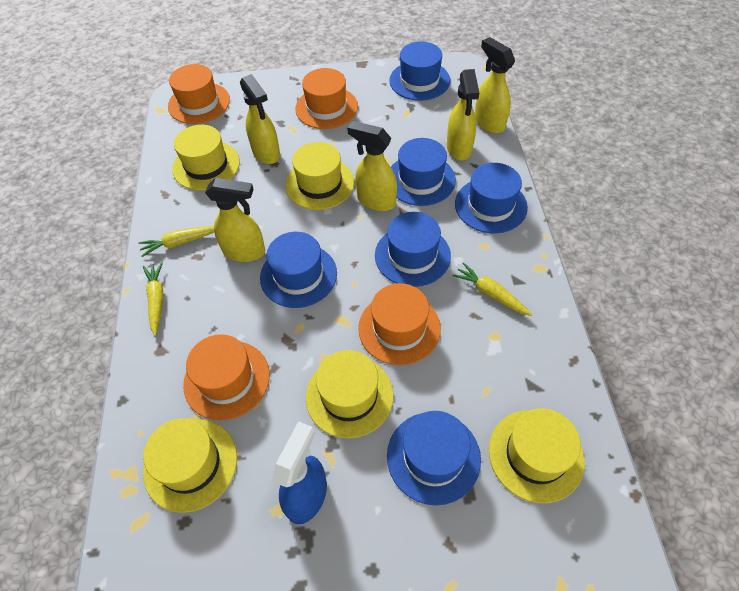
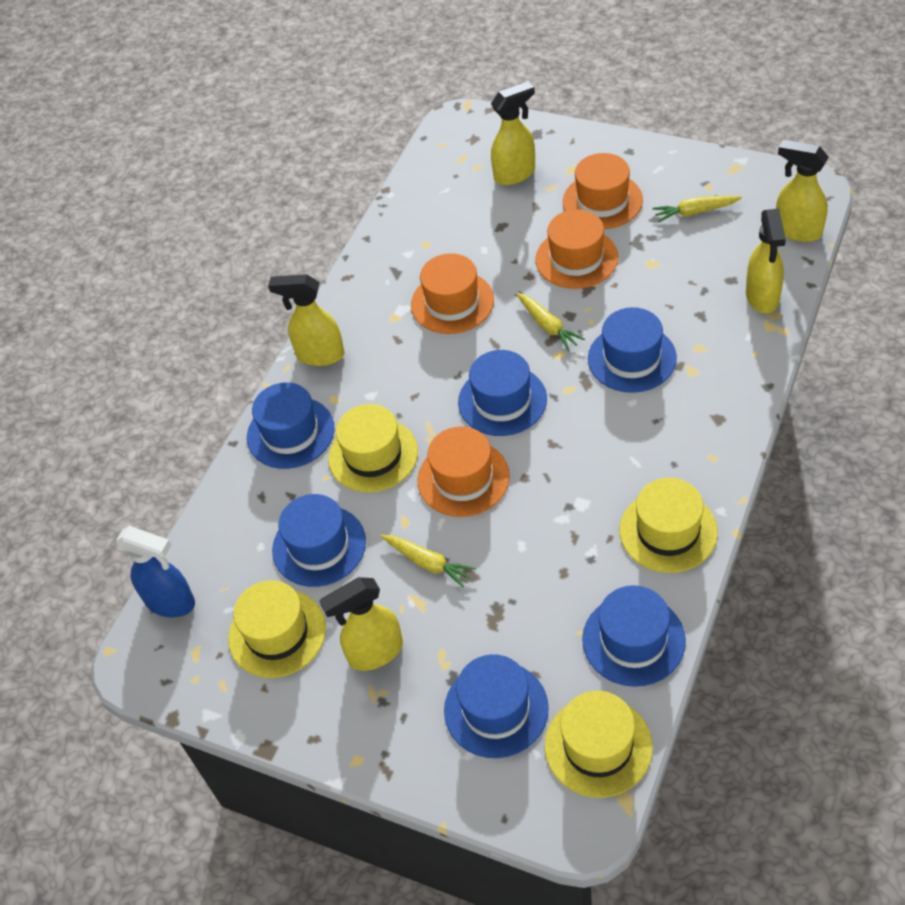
yellow hat: [143,418,237,513] [172,125,240,190] [285,142,354,210] [306,350,394,438] [489,409,585,503] = 5 -> [228,580,326,678] [328,404,418,493] [545,691,653,798] [619,478,718,573] = 4

